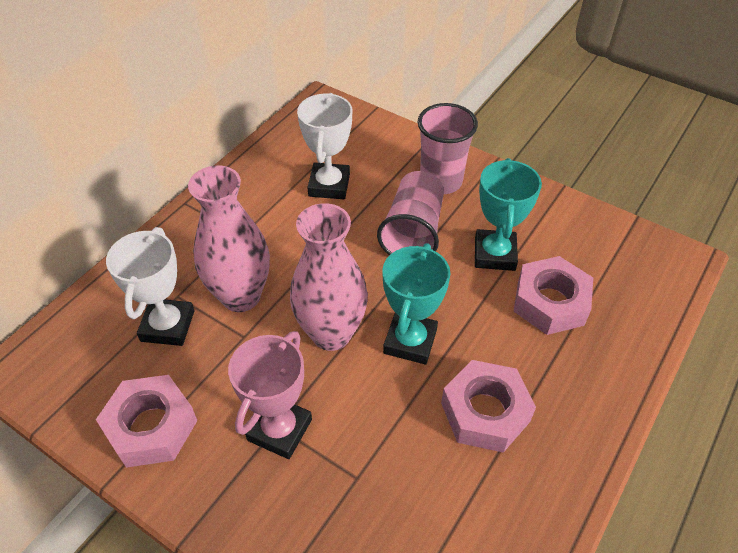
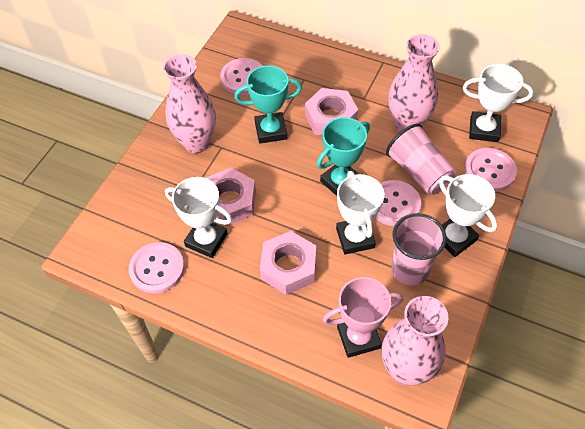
pink button: none = 0 -> [129,242,184,294] [220,58,262,95] [376,180,421,226] [464,148,517,192] = 4
pink vase: [188,166,270,312] [290,203,368,351] = 2 -> [163,54,216,153] [382,296,448,386] [388,34,440,132] = 3
white trophy: [106,227,194,346] [297,93,352,199] = 2 -> [165,177,232,258] [336,171,384,254] [439,174,497,257] [463,64,534,142] = 4

